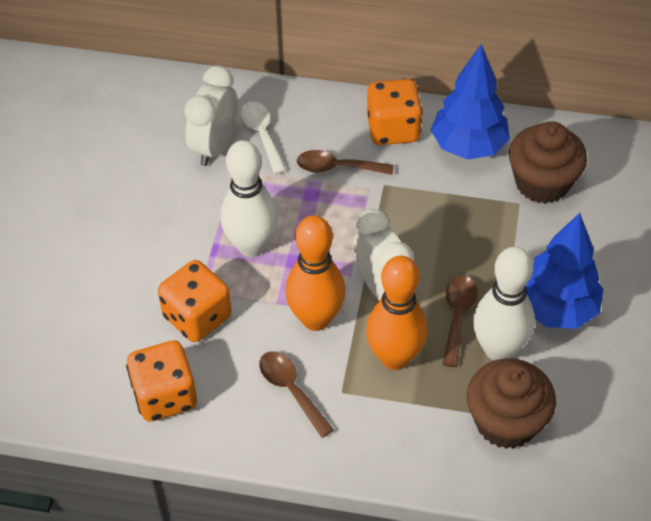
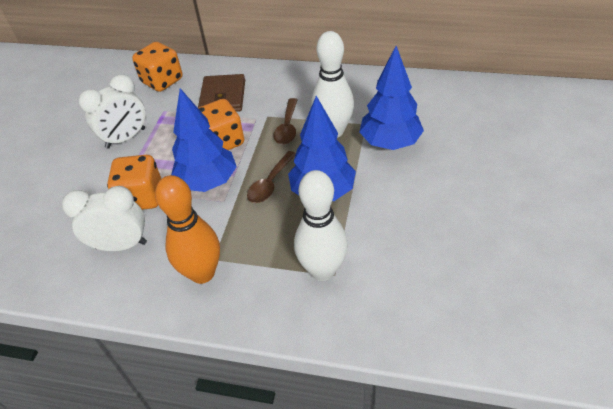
blue tree: [431,44,510,160] [526,213,604,329] = 2 -> [171,88,237,192] [288,96,356,201] [359,46,424,150] = 3
brown cupcake: [467,358,556,449] [509,121,587,204] = 2 -> none = 0
brown spoon: [259,351,334,438] [297,150,394,175] [443,276,477,367] = 3 -> [247,151,296,203] [273,98,298,145] = 2
brown wallet: none = 0 -> [198,74,245,112] = 1
orange bowling pin: [286,215,346,331] [366,256,428,370] = 2 -> [155,175,220,284] = 1
white spoon: [241,101,286,174] = 1 -> none = 0

